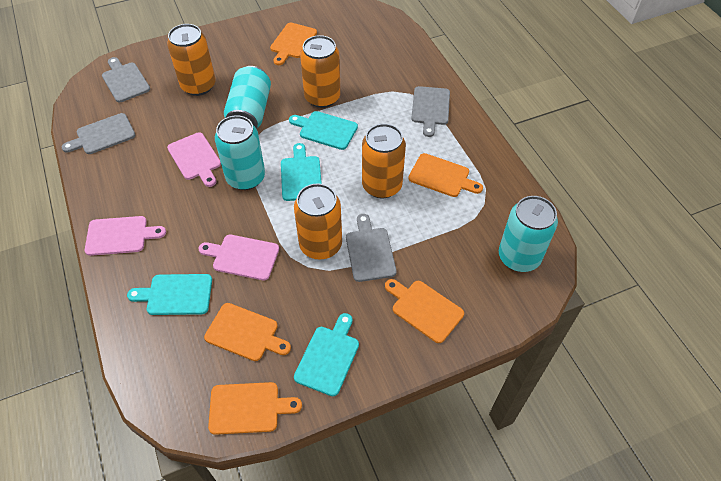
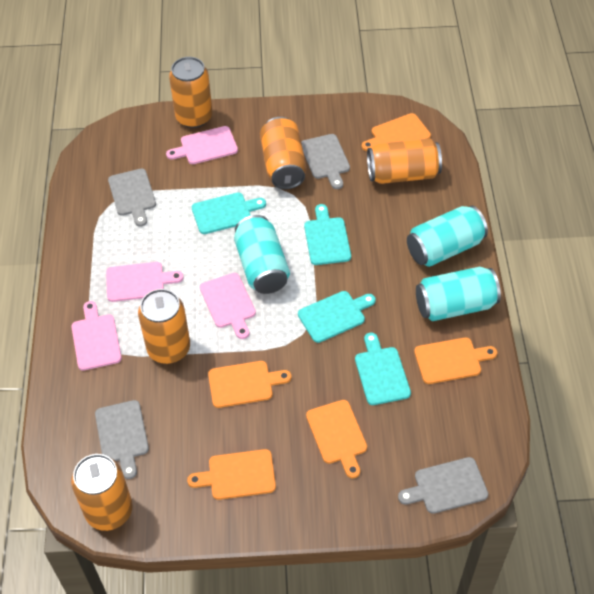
orange can: [167,24,216,96] [294,183,342,260] [300,35,341,108] [362,124,406,198] = 4 -> [71,454,133,531] [138,289,190,364] [169,57,213,128] [260,117,307,189] [367,138,442,184] = 5
pink cutting board: [85,216,166,256] [167,132,221,187] [198,235,279,281] = 3 -> [71,301,122,371] [106,262,184,302] [166,126,238,164] [200,273,256,339] = 4

